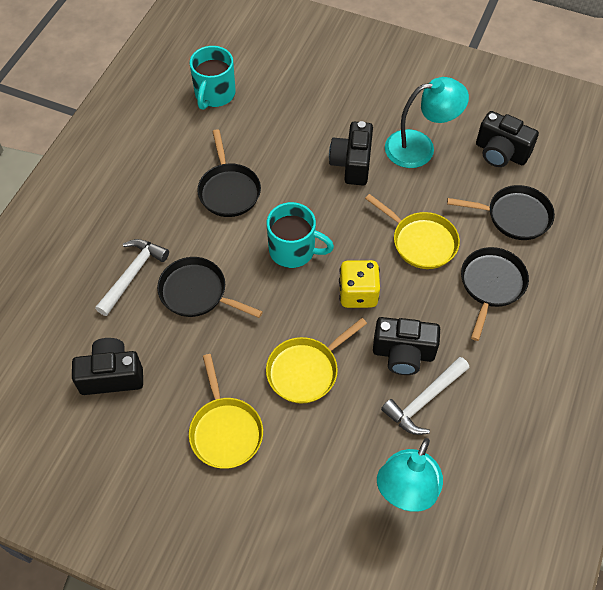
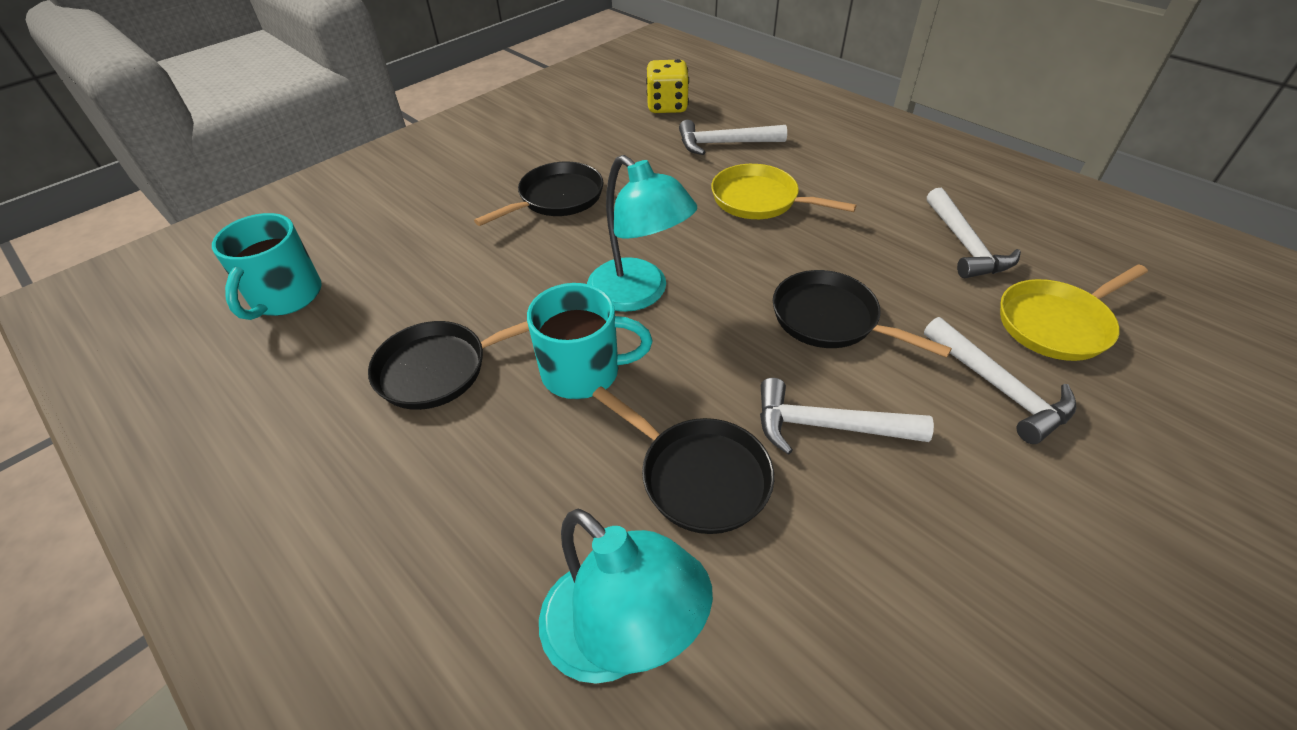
black camera: [72,338,143,395] [329,121,373,185] [373,317,440,375] [476,111,539,167] = 4 -> none = 0
white hammer: [95,239,169,316] [381,357,469,435] = 2 -> [679,120,787,155] [760,378,934,455] [924,317,1077,444] [927,188,1021,278] = 4
yellow pan: [189,354,263,469] [266,318,367,404] [365,194,460,269] = 3 -> [711,164,857,219] [1000,264,1148,361] = 2

